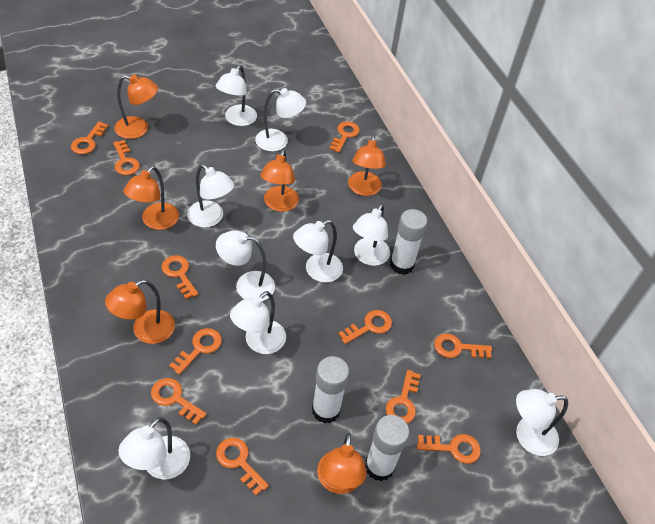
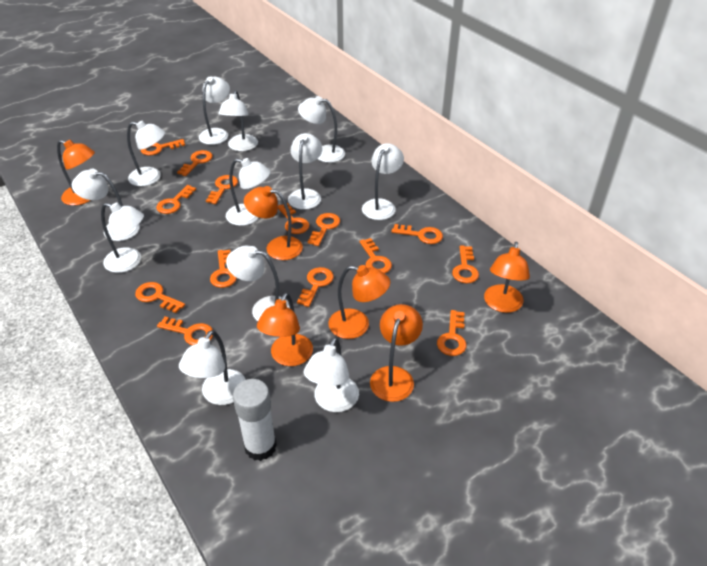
orange key: [71,121,109,154] [113,140,140,175] [151,378,207,425] [161,255,198,299] [169,328,222,375] [216,438,269,496] [329,121,360,153] [338,310,392,344] [386,370,421,423] [417,434,481,464] [434,333,492,359] = 11 -> [135,282,185,313] [141,139,185,155] [156,185,196,214] [157,317,213,345] [177,150,213,176] [206,175,238,204] [210,250,237,288] [278,203,310,234] [297,267,334,307] [308,213,340,246] [359,238,392,274] [391,224,443,244] [437,310,467,356] [452,246,479,283] = 14
white glue stick: [312,356,349,424] [365,415,409,481] [390,209,428,275] = 3 -> [233,379,277,461] = 1
white lamp: [118,417,190,480] [187,164,234,228] [216,65,257,126] [216,230,275,301] [230,291,286,354] [255,88,306,151] [293,220,343,283] [353,204,390,266] [516,389,568,456] = 9 -> [72,169,140,241] [101,202,144,273] [127,121,165,186] [179,330,246,405] [199,76,230,145] [218,90,258,151] [226,158,270,226] [226,246,290,321] [288,133,322,210] [298,96,345,163] [304,337,359,412] [362,143,404,220] = 12

